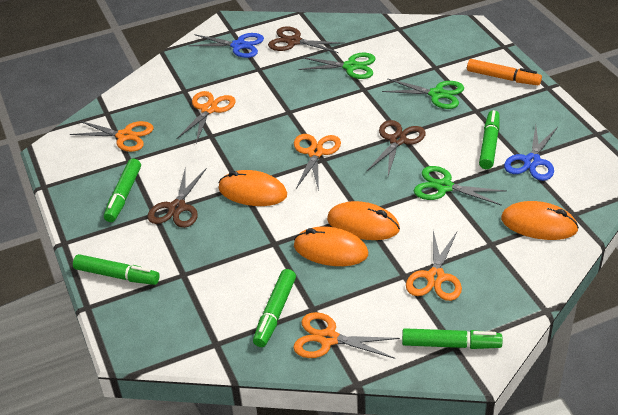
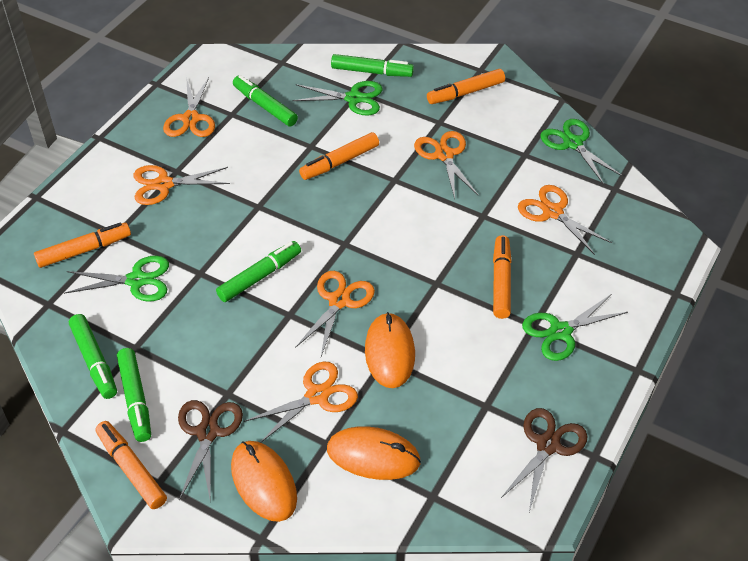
blue scissors: [189,33,264,58] [504,126,558,181] = 2 -> none = 0
brown scissors: [148,166,206,228] [268,27,344,53] [367,120,426,176] = 3 -> [178,400,243,503] [501,408,588,512] = 2
green scissors: [298,53,375,79] [382,78,464,109] [414,166,506,206] = 3 -> [64,256,169,302] [292,81,383,116] [522,295,628,361] [541,119,623,185] = 4
orange marker: [467,59,542,85] = 1 -> [34,223,131,268] [95,421,167,509] [299,132,379,180] [427,69,505,104] [493,235,512,319] = 5
orange mouse: [219,170,287,206] [294,226,368,266] [327,201,400,240] [501,201,579,240] = 4 -> [231,441,297,522] [327,426,421,480] [365,312,415,388] = 3
orange scissors: [70,121,154,152] [176,91,236,143] [293,312,400,359] [294,134,341,191] [406,231,462,301] = 5 -> [134,165,230,205] [163,77,215,137] [244,362,358,443] [295,271,375,356] [414,131,478,199] [518,185,612,255] = 6

